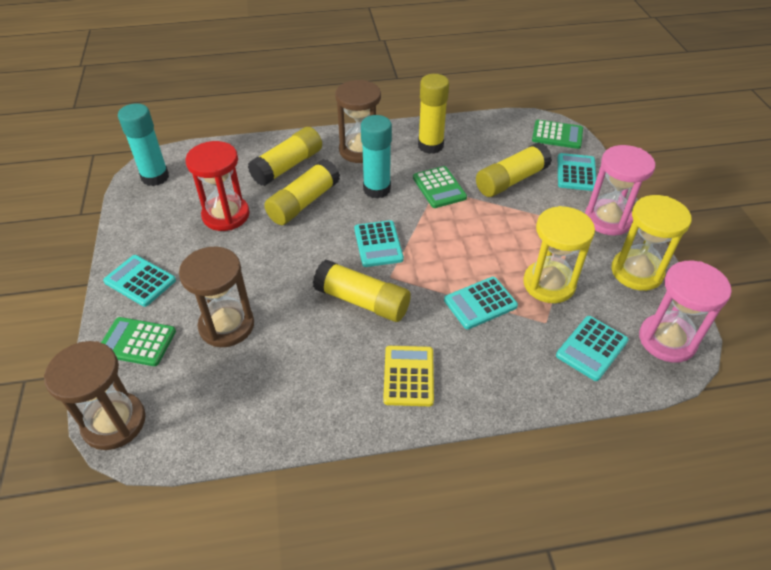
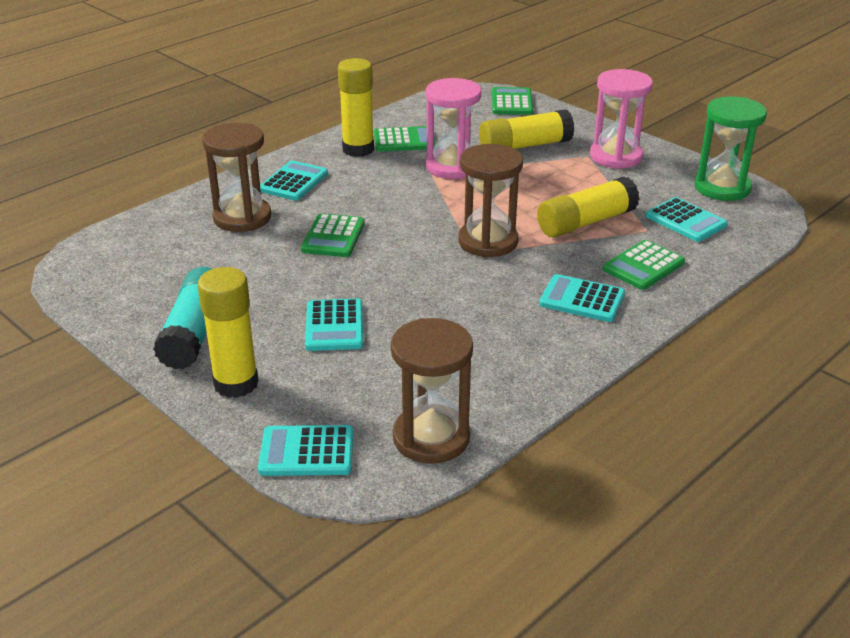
green calculator: [101,317,176,366] [413,166,467,208] [532,120,583,149] = 3 -> [301,213,365,257] [374,126,436,152] [492,87,533,115] [603,240,685,290] = 4
green hourglass: none = 0 -> [695,96,767,201] = 1
red hourglass: [185,141,250,231] = 1 -> none = 0
turquoise glue stick: [118,103,169,186] [361,115,392,199] = 2 -> [153,267,212,369] = 1
yellow calculator: [383,346,434,406] = 1 -> none = 0
yellow glue stick: [248,127,322,186] [264,159,340,225] [313,259,411,322] [418,74,449,154] [476,142,552,197] = 5 -> [198,267,259,398] [338,58,374,157] [479,109,574,149] [537,176,640,237] = 4
yellow hourglass: [523,206,595,303] [611,195,691,291] = 2 -> none = 0

